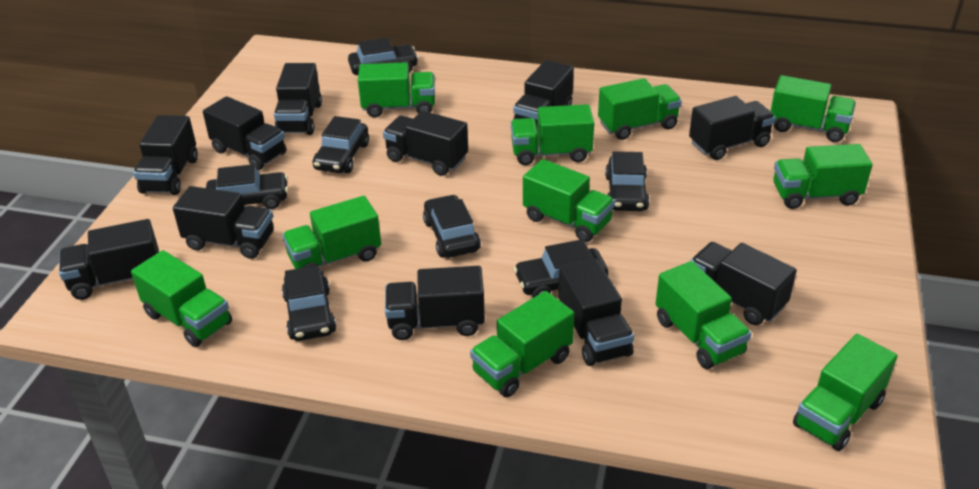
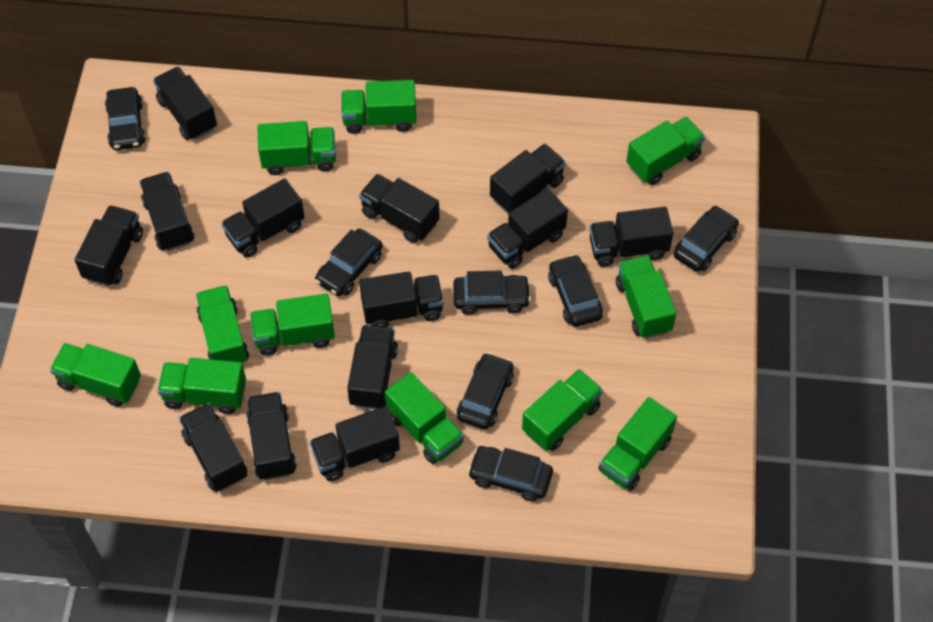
black truck: [59,219,159,300] [133,115,198,195] [173,186,274,259] [203,96,286,170] [274,63,322,135] [383,111,468,176] [385,266,485,340] [513,60,574,127] [558,259,634,366] [689,96,776,160] [690,242,797,325] = 11 -> [75,205,143,287] [139,172,194,251] [153,66,217,140] [179,403,247,492] [221,178,304,258] [246,392,297,480] [310,406,400,481] [347,325,398,409] [359,174,440,243] [359,271,444,327] [487,188,568,269] [490,144,566,214] [589,207,673,267] = 13

